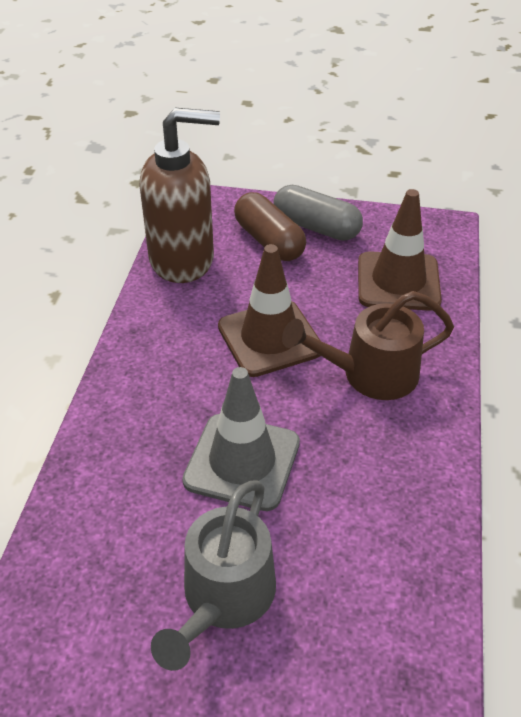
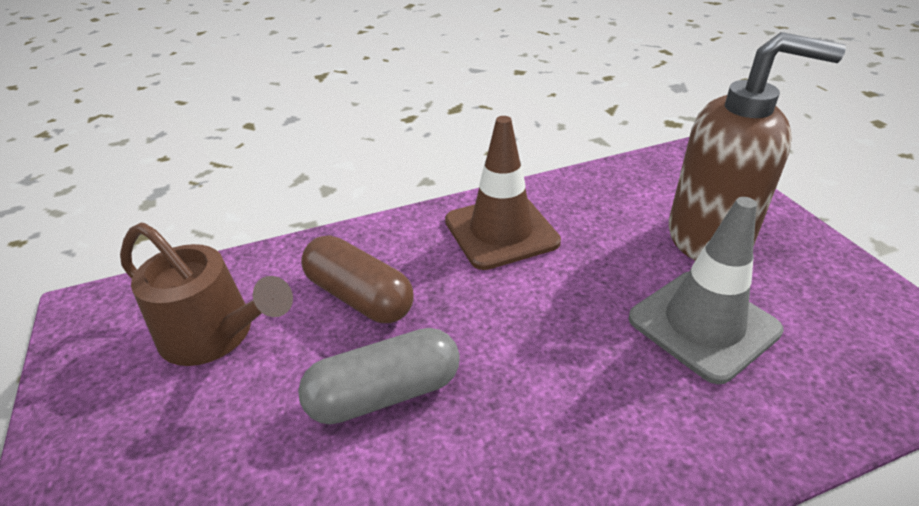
brown traffic cone: [218,244,320,377] [358,189,442,311] = 2 -> [445,116,561,270] = 1
grey watering can: [151,481,276,671] = 1 -> none = 0

